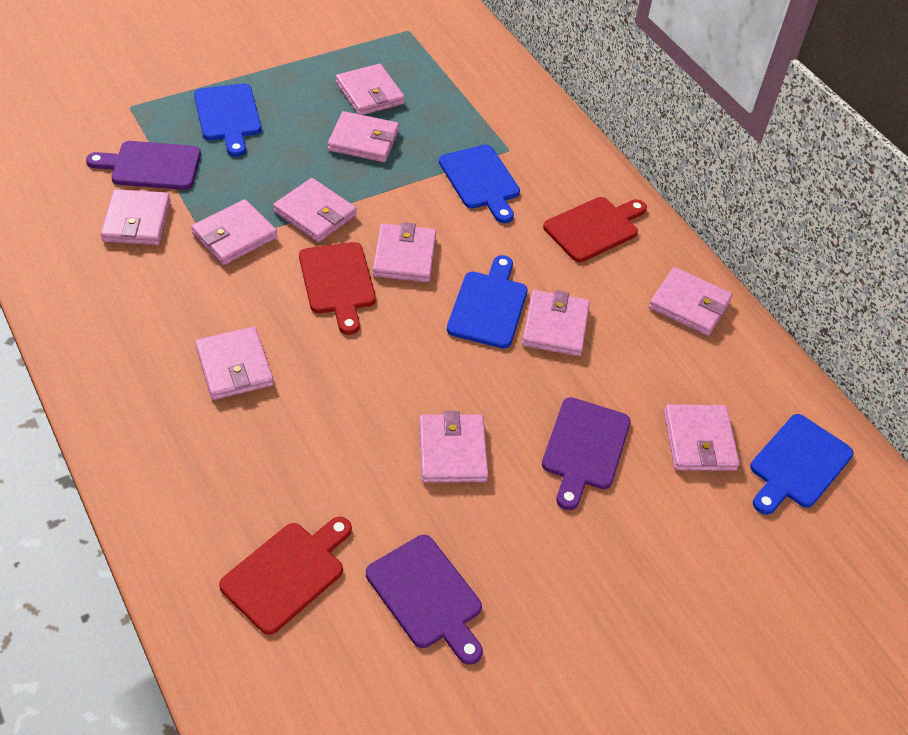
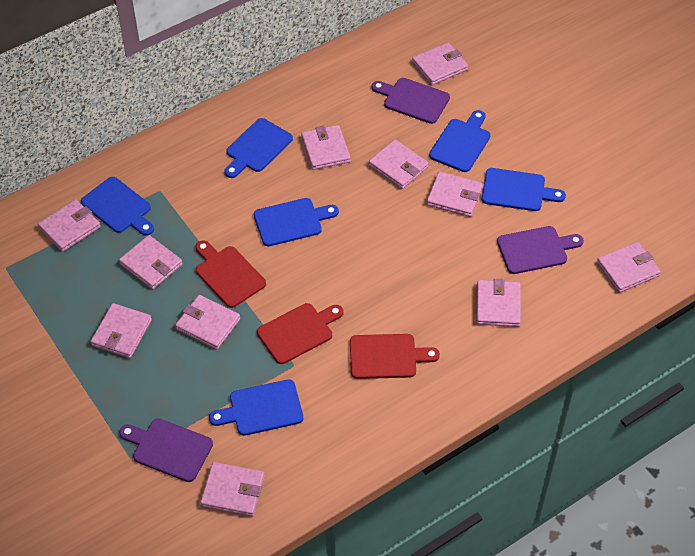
blue cutting board: [194,84,262,157] [439,145,520,223] [447,255,528,348] [750,414,854,515] = 4 -> [81,177,154,236] [209,379,303,436] [224,118,293,178] [254,198,339,246] [429,110,490,172] [482,168,566,211] = 6

